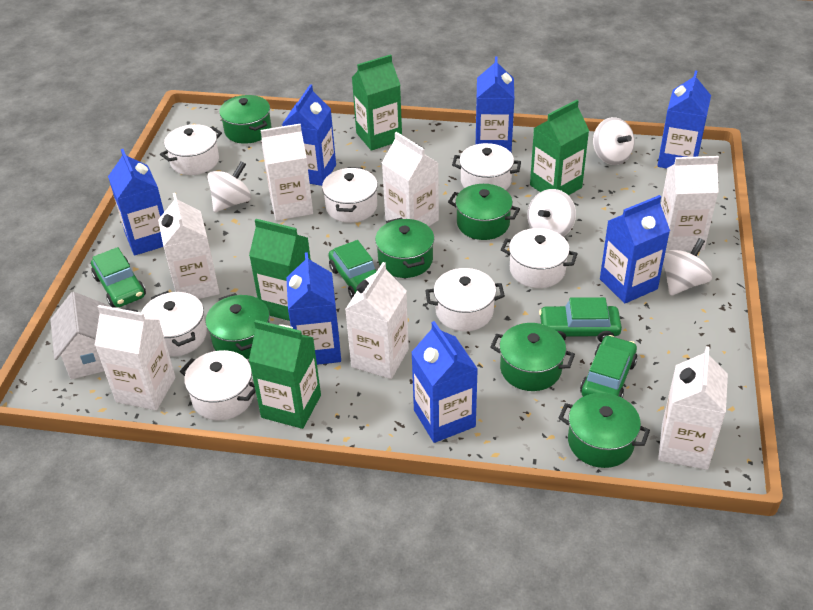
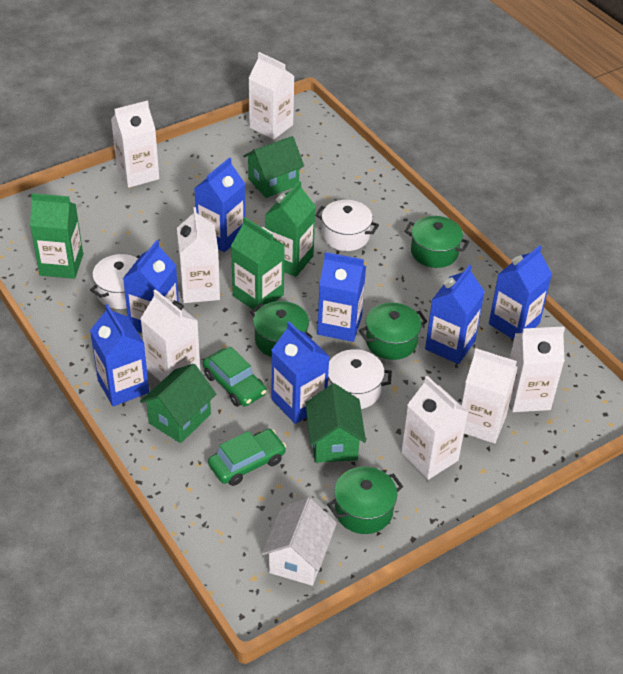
green car: [91,247,146,308] [328,240,377,298] [539,297,622,342] [580,335,637,398] = 4 -> [203,347,266,407] [208,429,286,486] = 2
green carton: [249,219,311,321] [249,320,321,429] [352,54,402,151] [530,100,589,195] = 4 -> [30,193,83,279] [231,217,285,312] [265,181,316,277] = 3
green house: none = 0 -> [140,364,216,443] [243,136,304,198] [306,383,366,463] = 3
green pot: [206,293,270,359] [219,95,271,144] [375,217,434,278] [448,184,520,240] [490,323,575,391] [559,393,650,468] = 6 -> [250,301,312,357] [327,467,403,534] [359,303,428,360] [404,216,469,268] = 4
white pot: [141,291,207,357] [160,124,222,175] [180,350,256,420] [322,167,378,223] [425,268,505,331] [452,143,521,190] [501,228,578,288] = 7 -> [90,254,140,309] [315,200,379,251] [328,349,392,409] = 3
white spinning top: [207,161,251,212] [527,189,576,237] [593,117,635,165] [663,238,712,296] = 4 -> none = 0

